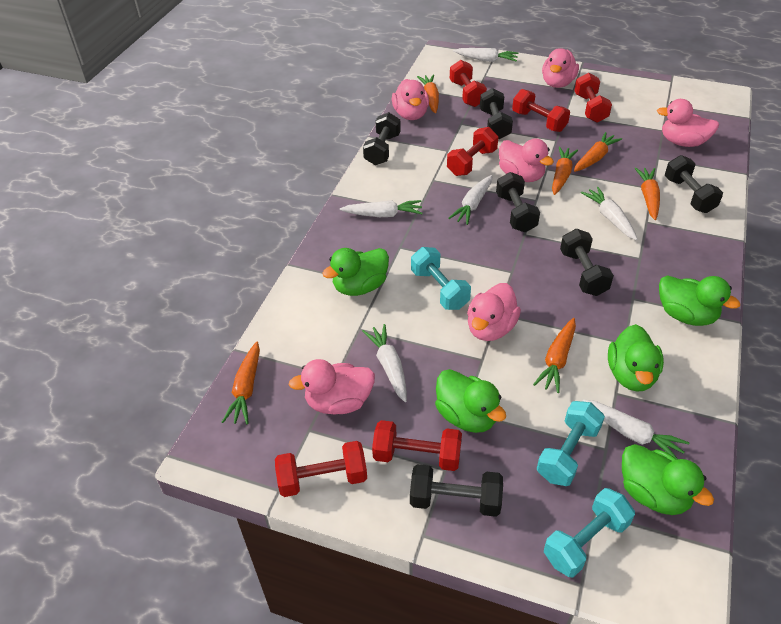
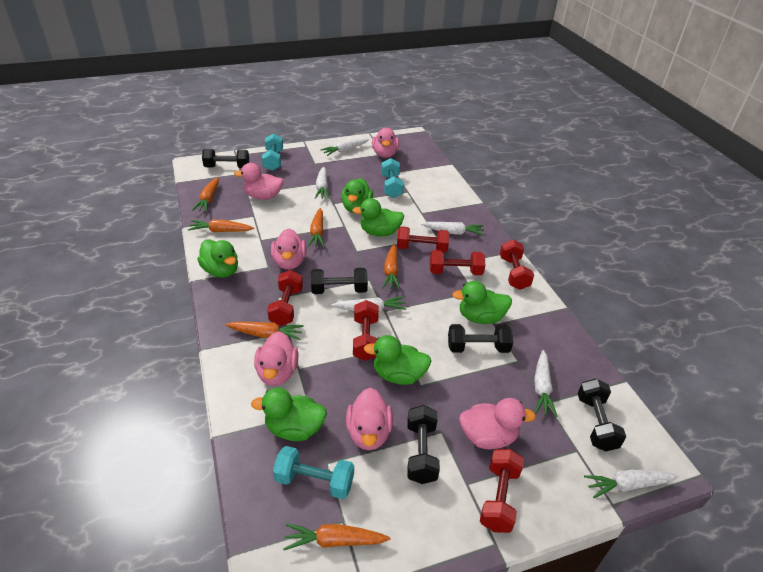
black dumbbell: [363,112,400,165] [410,464,503,517] [480,88,513,139] [496,172,540,232] [560,229,614,296] [665,155,723,213] = 6 -> [202,149,249,168] [311,268,368,294] [407,405,440,484] [448,324,513,353] [578,379,626,451] = 5
green duck: [322,248,389,296] [435,369,506,433] [608,324,664,392] [622,444,714,515] [659,275,740,326] = 5 -> [197,239,238,278] [251,388,327,441] [341,178,373,213] [352,198,404,236] [364,335,431,385] [452,281,512,324] = 6

